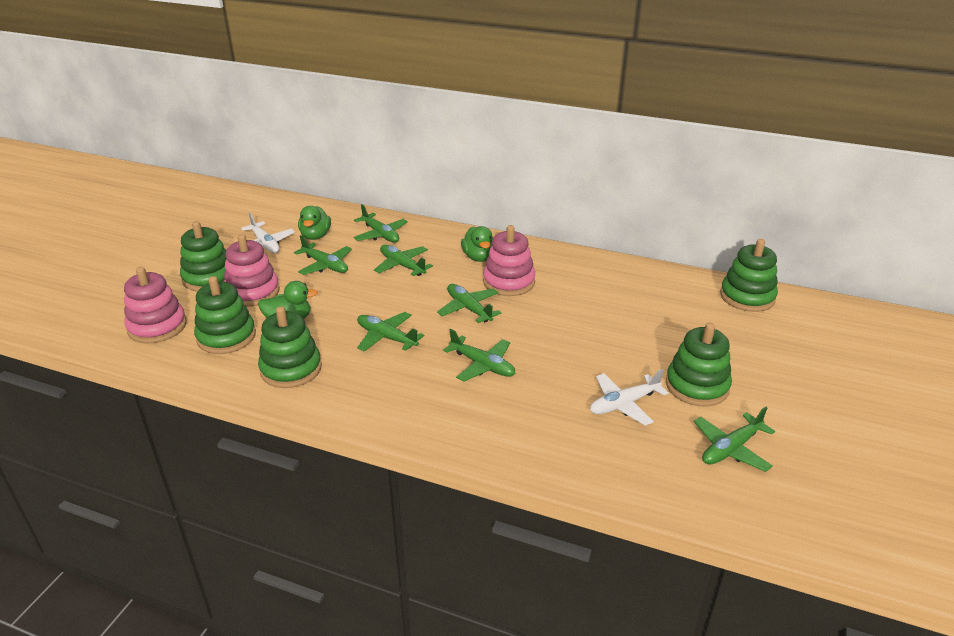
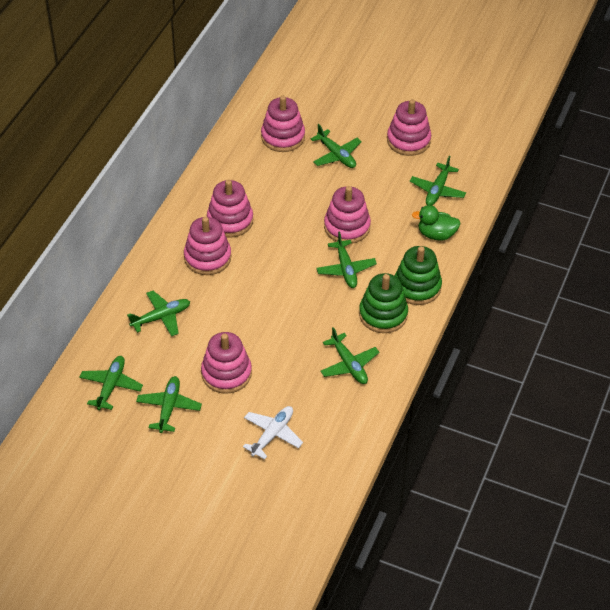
green duck: [258,281,318,319] [298,206,331,240] [461,226,493,262] = 3 -> [412,205,461,241] = 1
green stacking toy: [180,221,227,292] [194,276,256,354] [258,306,322,388] [666,323,732,407] [720,239,778,312] = 5 -> [359,273,408,333] [395,246,442,305] = 2
pink stacking toy: [124,267,187,344] [224,234,280,307] [483,225,535,296] = 3 -> [184,217,231,275] [201,332,252,394] [207,180,253,238] [261,96,305,152] [324,186,371,244] [387,99,431,156] = 6
white plane: [241,213,295,253] [590,369,669,426] = 2 -> [243,406,303,460] = 1

